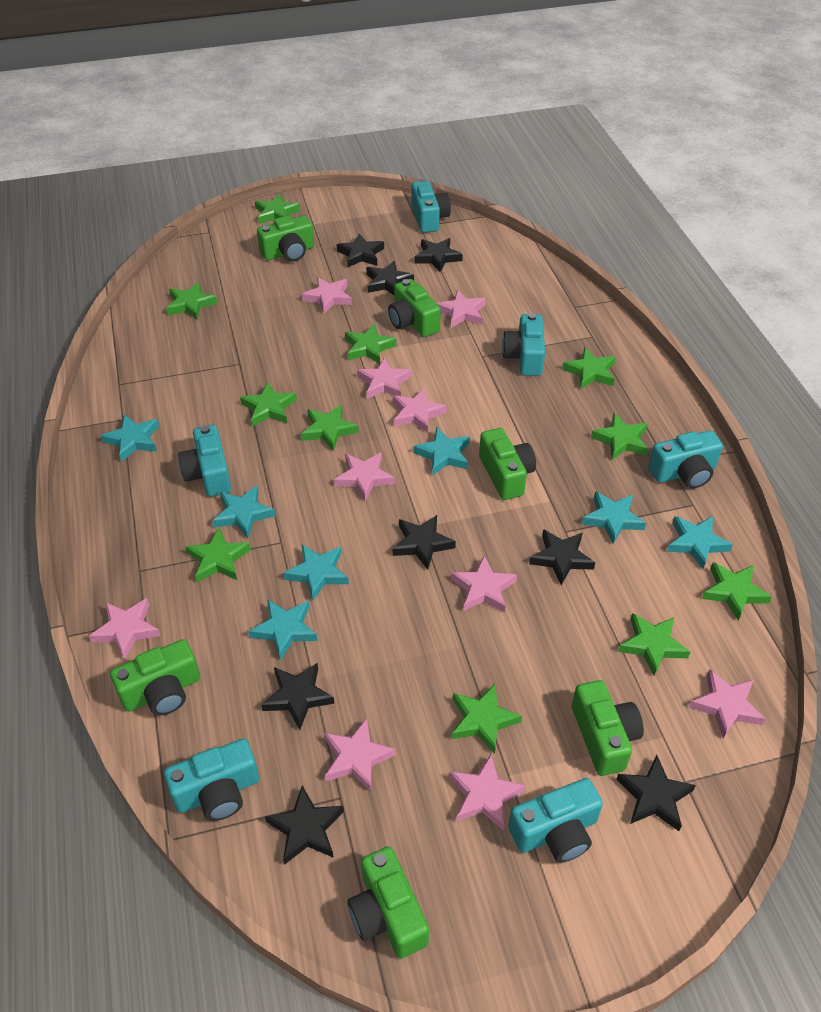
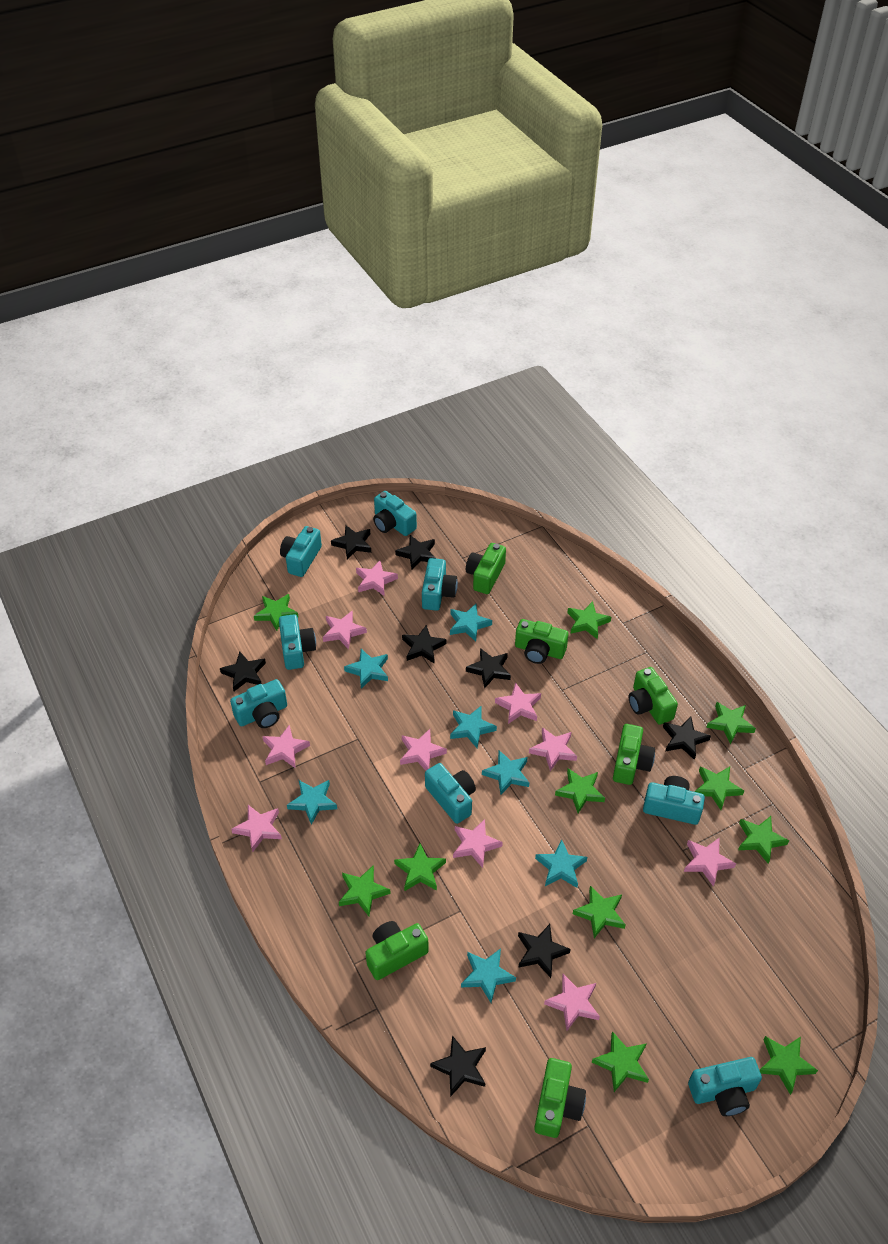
turquoise camera: [164,738,259,821] [178,425,231,497] [411,181,451,233] [502,313,545,376] [508,778,603,863] [648,430,723,489] = 6 -> [230,679,287,728] [279,614,316,670] [280,526,322,577] [373,491,417,536] [422,558,458,611] [425,763,476,824] [643,776,705,825] [688,1057,762,1116] = 8

